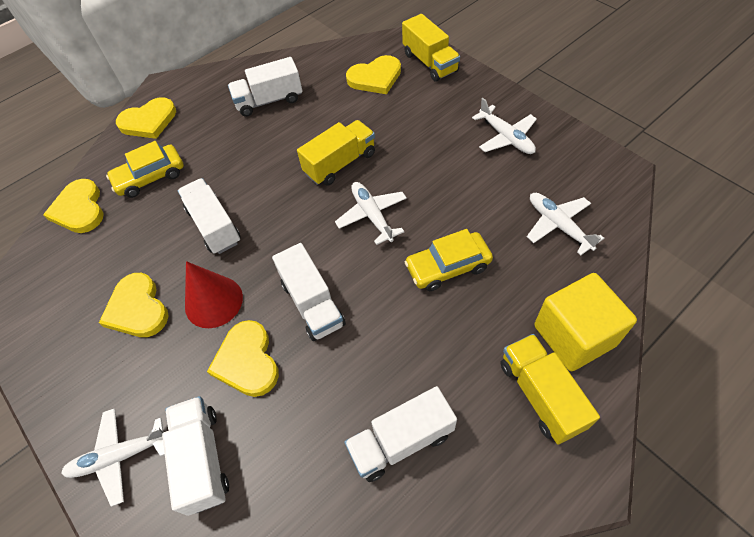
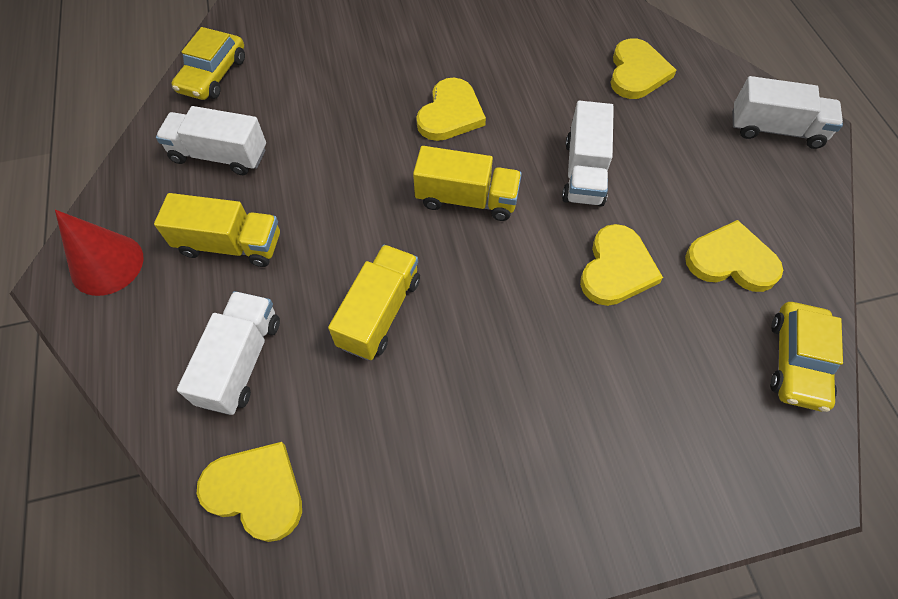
white plane: [61,408,165,507] [335,182,407,245] [472,98,537,154] [527,193,604,255] = 4 -> none = 0
white truck: [162,396,229,516] [178,178,240,254] [228,57,303,117] [272,243,346,341] [344,386,457,482] = 5 -> [156,106,266,175] [177,291,280,415] [562,101,614,206] [733,76,843,149] = 4
yellow cube: [534,273,637,371] = 1 -> none = 0

